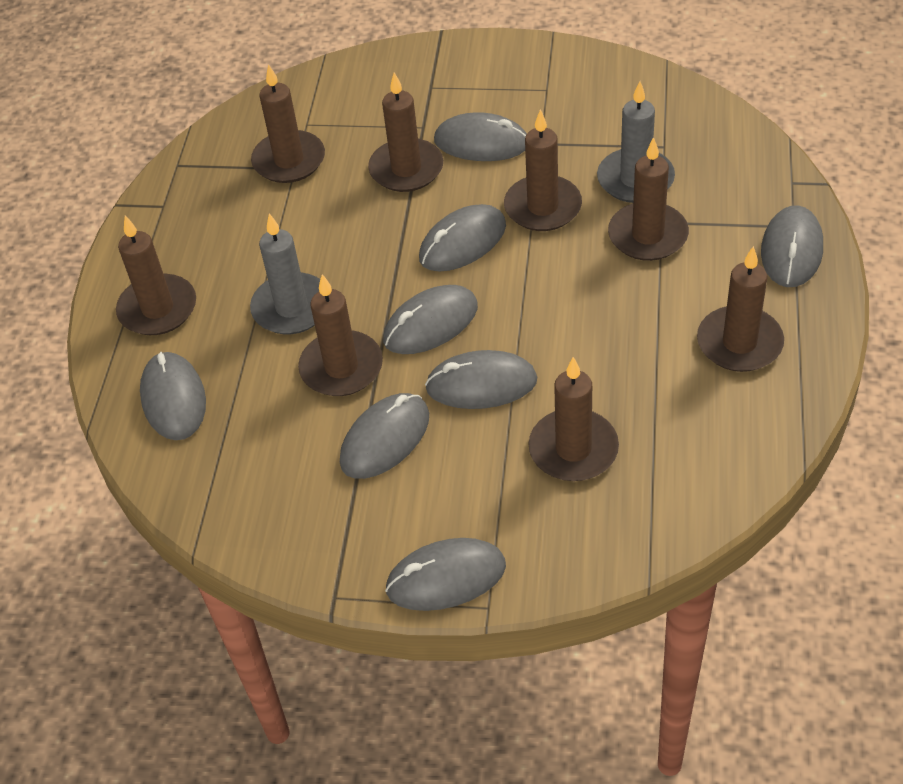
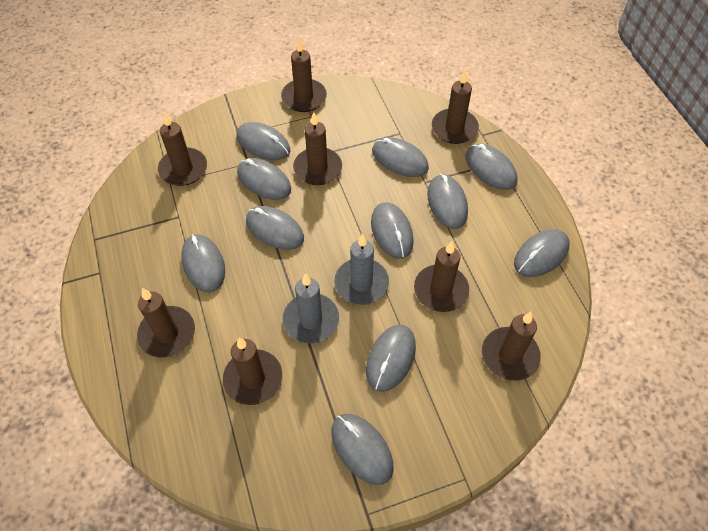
grey mouse: [140,352,206,440] [340,393,429,479] [383,285,478,354] [385,538,506,611] [419,204,506,272] [425,350,537,409] [434,112,527,161] [761,206,823,287] = 8 -> [181,234,225,292] [236,122,290,160] [237,158,291,200] [246,206,304,250] [331,414,394,485] [366,325,416,392] [371,202,414,259] [372,137,429,177] [428,174,468,229] [466,144,517,190] [514,229,570,277] = 11

